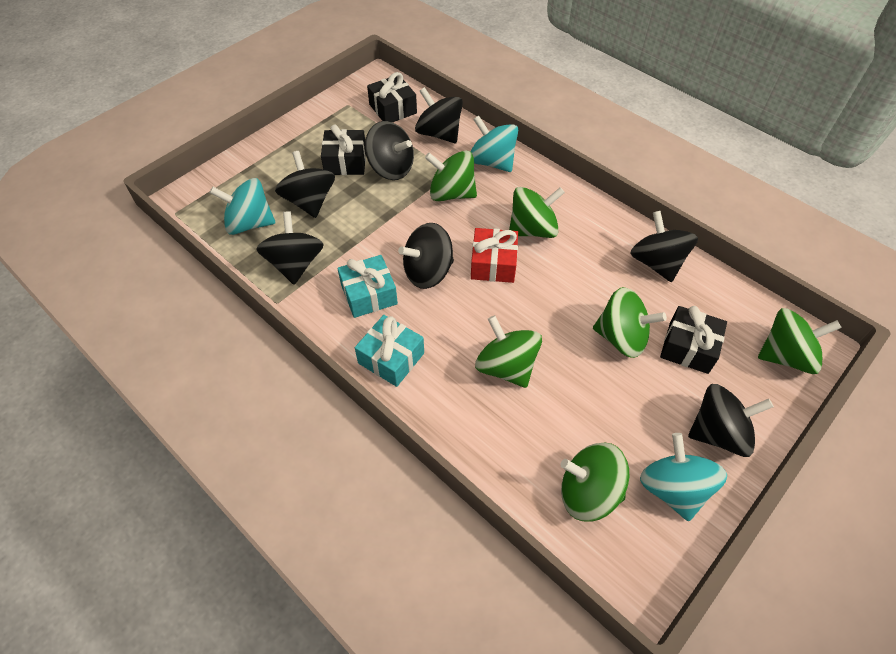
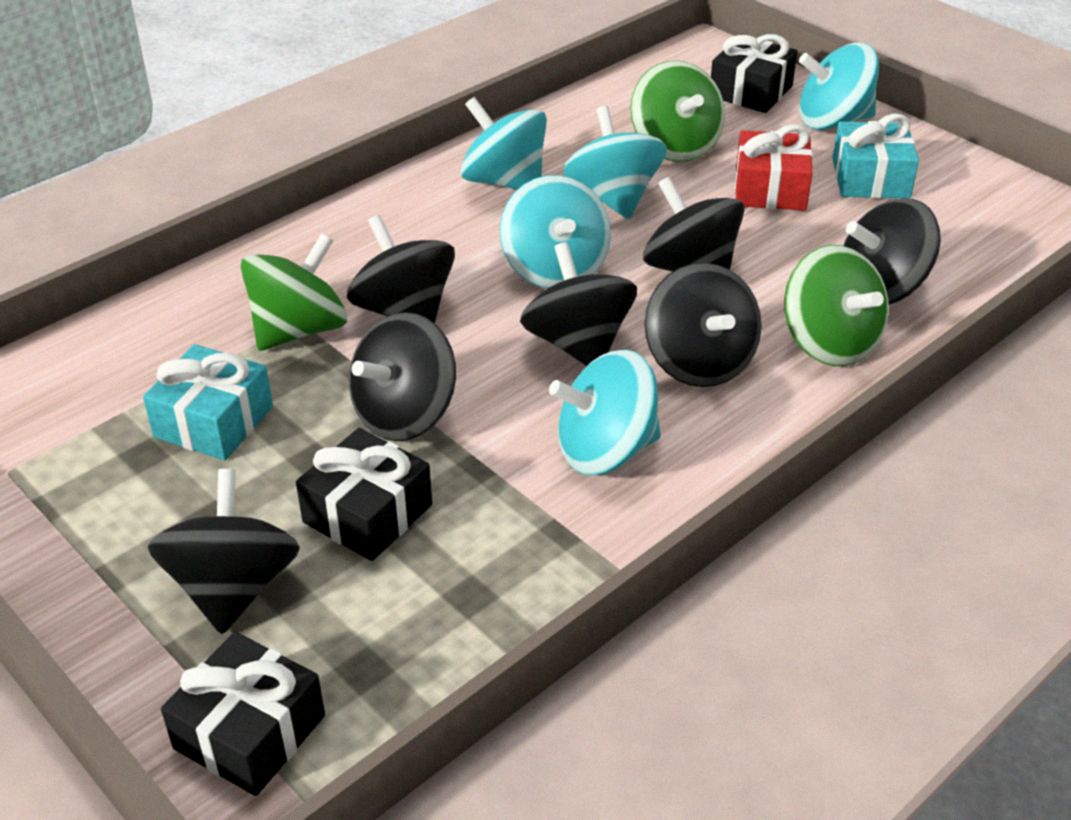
green spinning top: [425,150,477,201] [475,315,542,388] [509,187,565,238] [561,442,629,521] [593,287,667,358] [758,308,842,374] = 6 -> [241,233,347,351] [630,61,725,162] [784,245,889,366] = 3
turquoise spinning top: [210,178,275,235] [471,115,518,172] [640,433,727,521] = 3 -> [461,97,547,190] [500,175,611,288] [549,350,661,475] [563,106,667,219] [799,43,879,130] = 5

